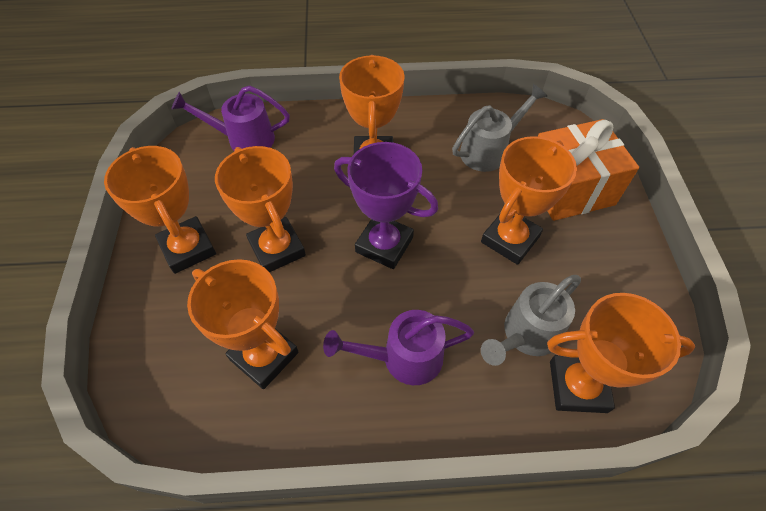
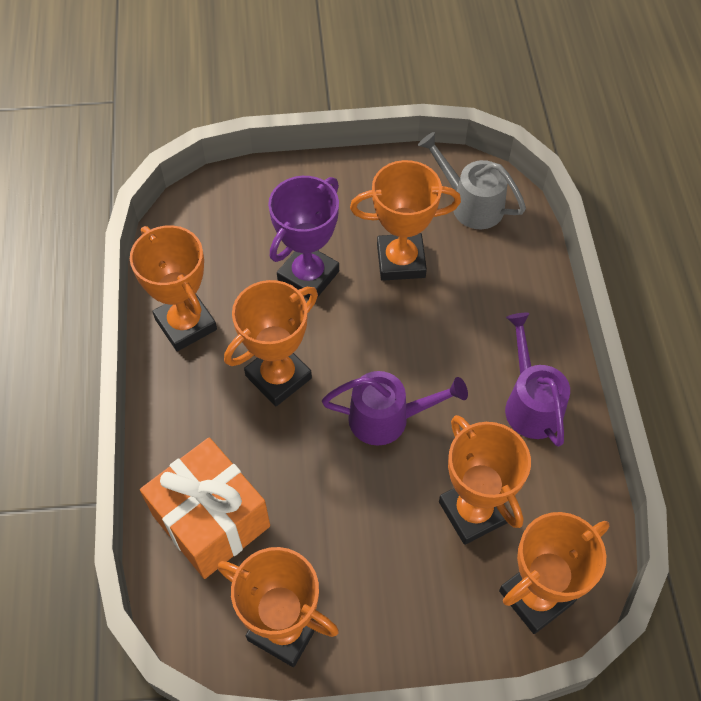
grey watering can: [452,84,547,172] [481,275,581,366] = 2 -> [418,132,526,229] = 1

